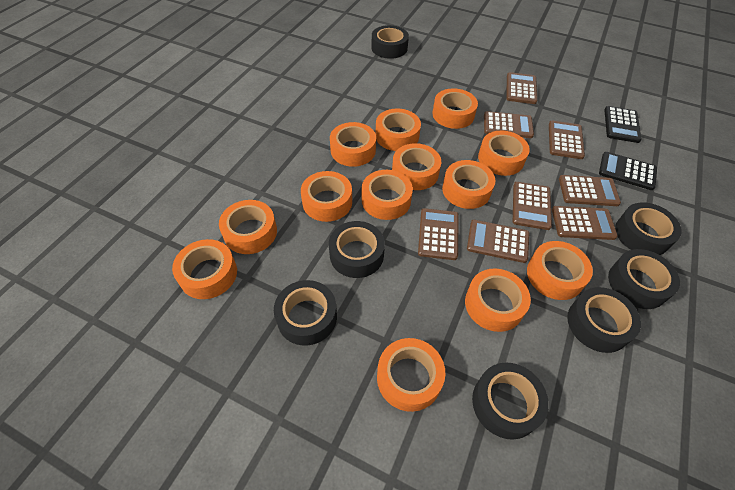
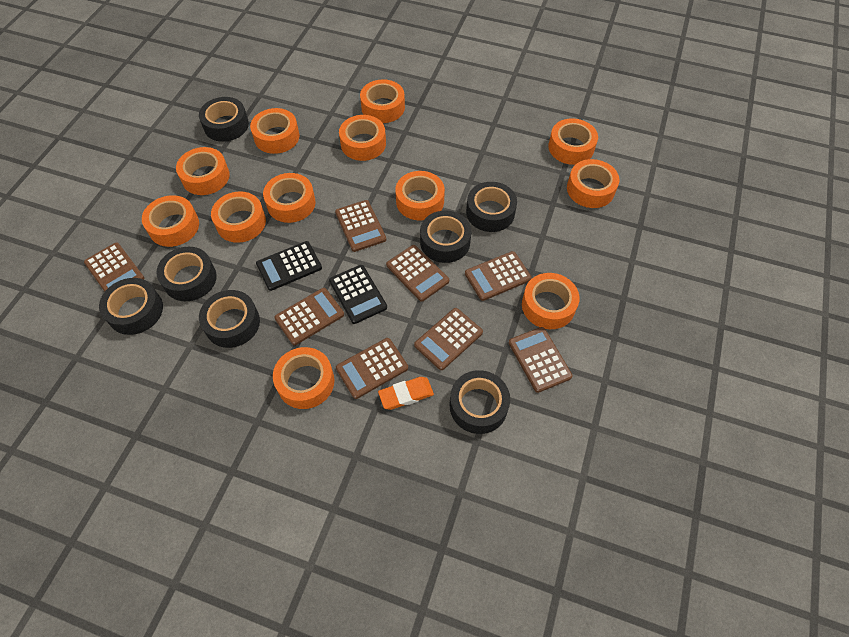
orange eraser: none = 0 -> [378,377,434,410] = 1
orange tape: [172,239,237,299] [219,200,277,254] [301,171,352,222] [330,122,376,167] [362,170,413,220] [375,108,421,151] [377,338,445,412] [392,143,441,190] [433,88,478,129] [442,160,496,209] [465,268,531,332] [478,131,530,176] [527,241,593,300] = 13 -> [142,195,199,247] [176,147,230,195] [211,192,266,243] [250,108,300,154] [263,173,316,223] [273,347,334,409] [339,115,386,161] [360,79,405,123] [395,171,445,220] [522,273,580,329] [548,118,598,165] [567,159,619,208] = 12

